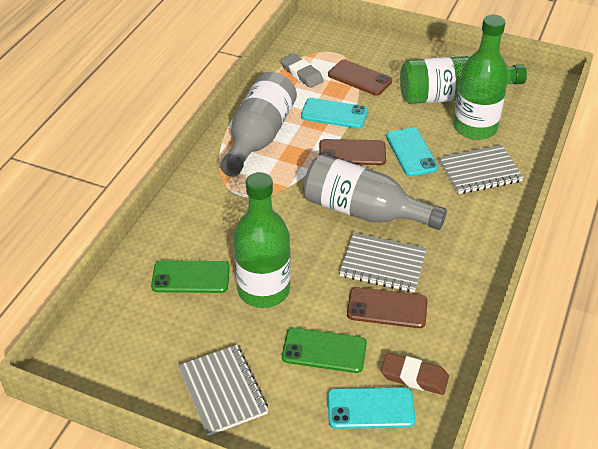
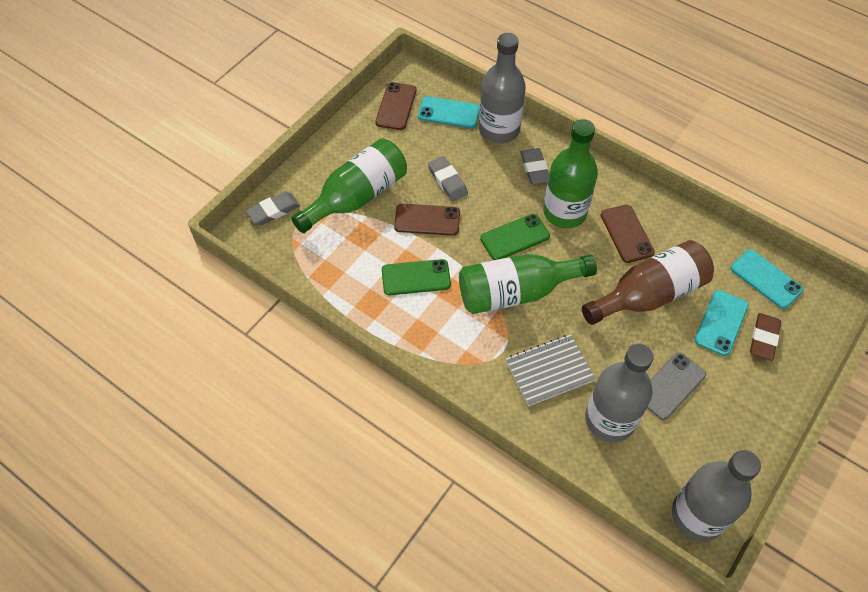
brown bottle: none = 0 -> [582,240,714,325] = 1
grey bottle: [220,72,297,177] [303,154,447,230] = 2 -> [479,33,526,143] [585,343,654,442] [672,450,761,541] = 3
grey eraser: [281,53,324,88] = 1 -> [246,192,300,225] [428,156,468,201] [520,148,549,184] = 3
grey notebook: [178,345,268,436] [339,233,427,292] [439,145,524,194] = 3 -> [506,334,595,406] = 1
grey phone: none = 0 -> [647,352,706,420] = 1

